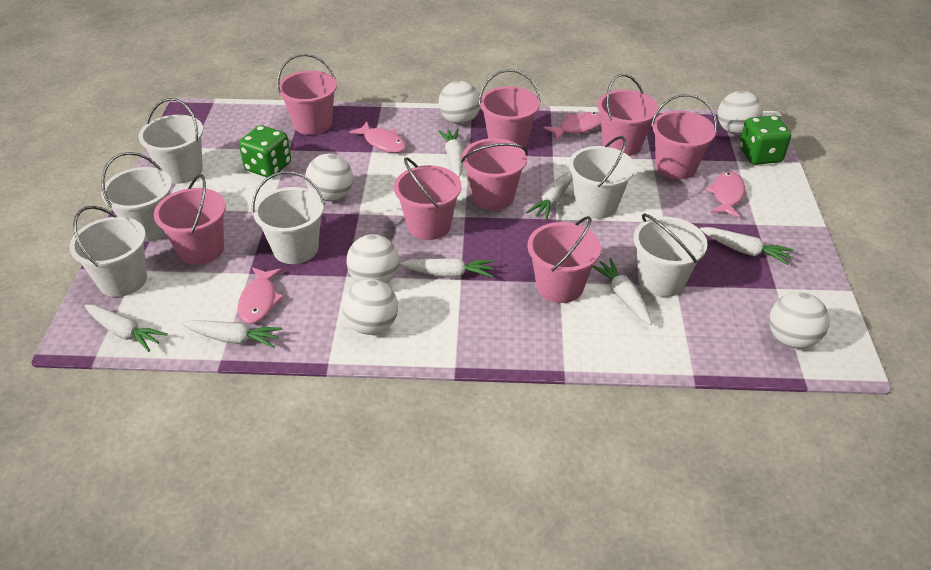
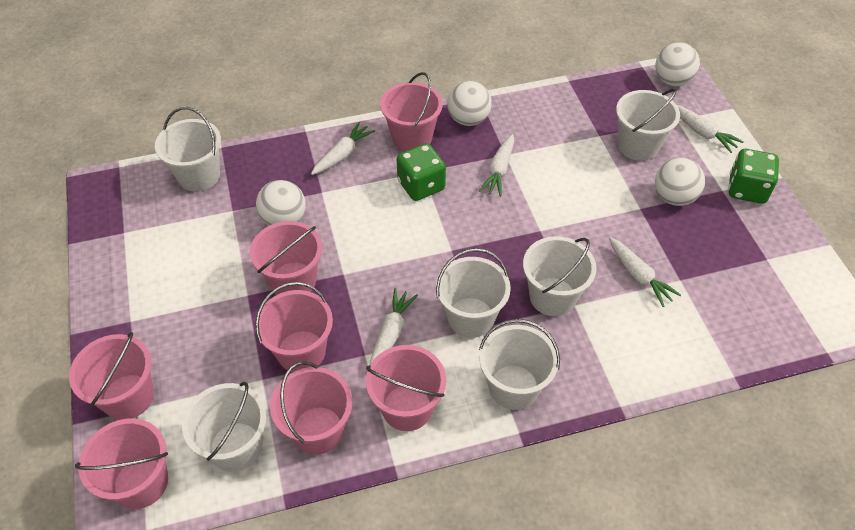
pink bucket: [154,174,226,265] [277,54,337,135] [394,157,462,240] [461,138,528,210] [479,69,541,147] [527,216,601,303] [597,74,659,156] [651,94,717,179] = 8 -> [69,332,154,420] [75,418,168,509] [250,221,322,295] [255,282,333,372] [270,361,353,454] [366,345,446,431] [380,72,443,151] = 7
pink fish: [238,267,284,324] [349,121,406,153] [544,112,601,141] [706,172,745,218] = 4 -> none = 0
white ball: [305,154,353,201] [342,279,398,335] [347,234,399,284] [439,81,480,124] [718,91,763,135] [769,292,830,349] = 6 -> [256,180,306,226] [447,81,492,126] [655,42,700,86] [655,158,705,206] = 4
white carrot: [85,305,168,352] [181,320,282,348] [399,258,494,278] [438,128,463,178] [526,171,573,220] [593,258,652,325] [700,227,794,265] = 7 -> [311,122,375,175] [370,288,418,364] [479,134,514,197] [609,237,681,307] [677,105,744,153] = 5

